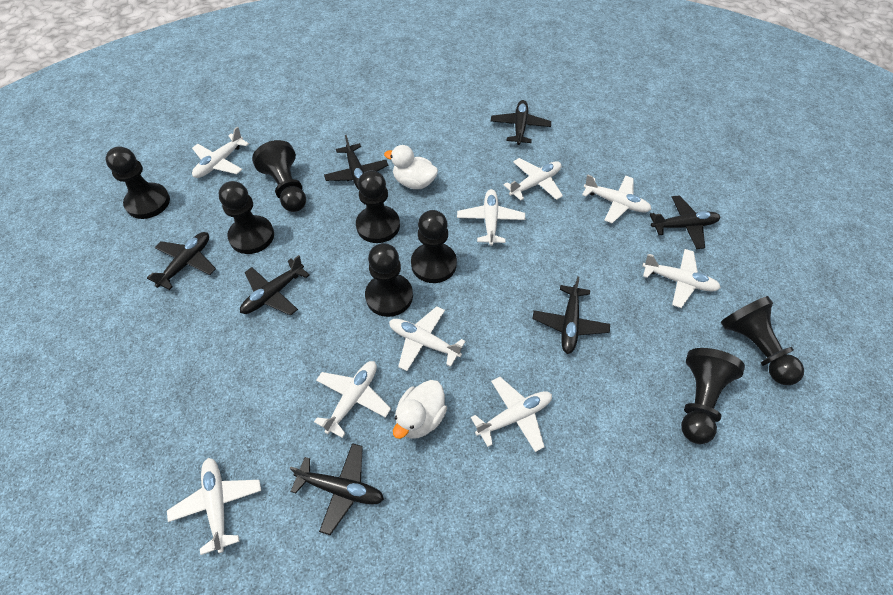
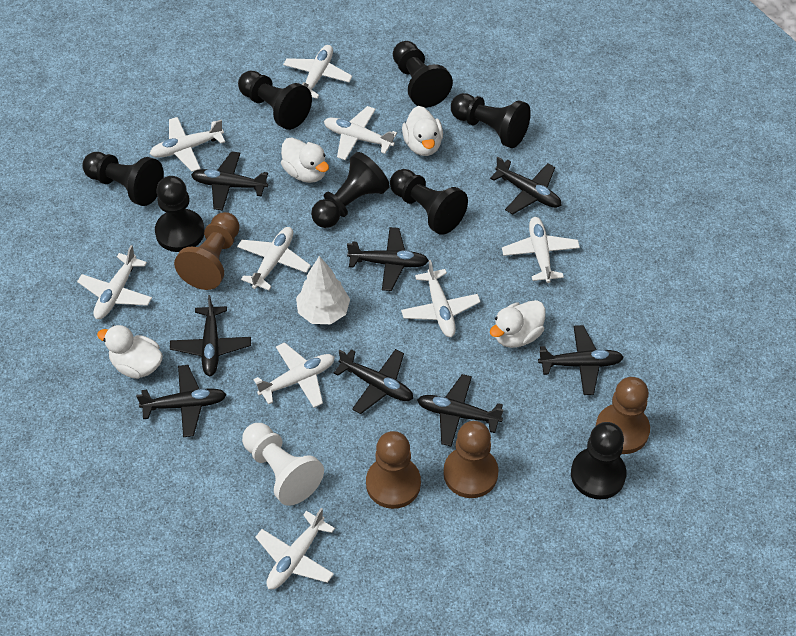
black plane: [147,232,216,290] [240,255,310,316] [290,443,384,535] [324,135,388,190] [491,100,551,145] [532,276,610,354] [650,195,720,249] = 7 -> [136,365,227,437] [170,295,251,376] [191,151,268,211] [334,349,413,414] [347,227,429,291] [417,374,503,447] [490,157,562,215] [538,325,624,395] = 8
brown pawn: none = 0 -> [174,212,240,290] [366,431,421,509] [443,421,499,498] [596,377,650,454] = 4
white duck: [384,145,438,189] [393,380,447,439] = 2 -> [97,325,163,379] [281,137,329,183] [402,106,443,156] [490,300,545,348] = 4
white pawn: none = 0 -> [242,423,324,506] = 1
white tree: none = 0 -> [296,256,350,324] = 1

